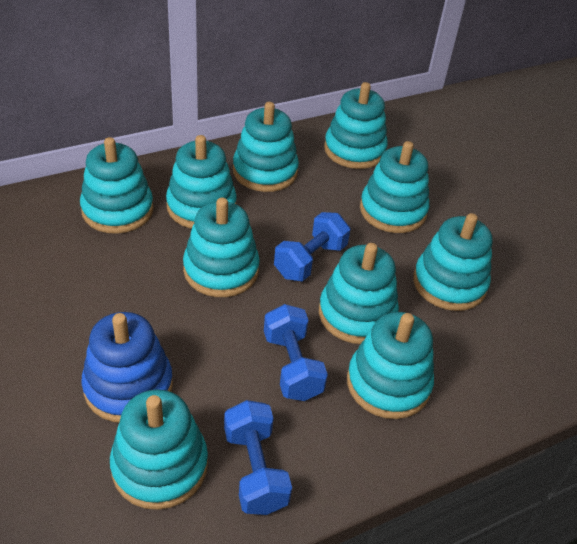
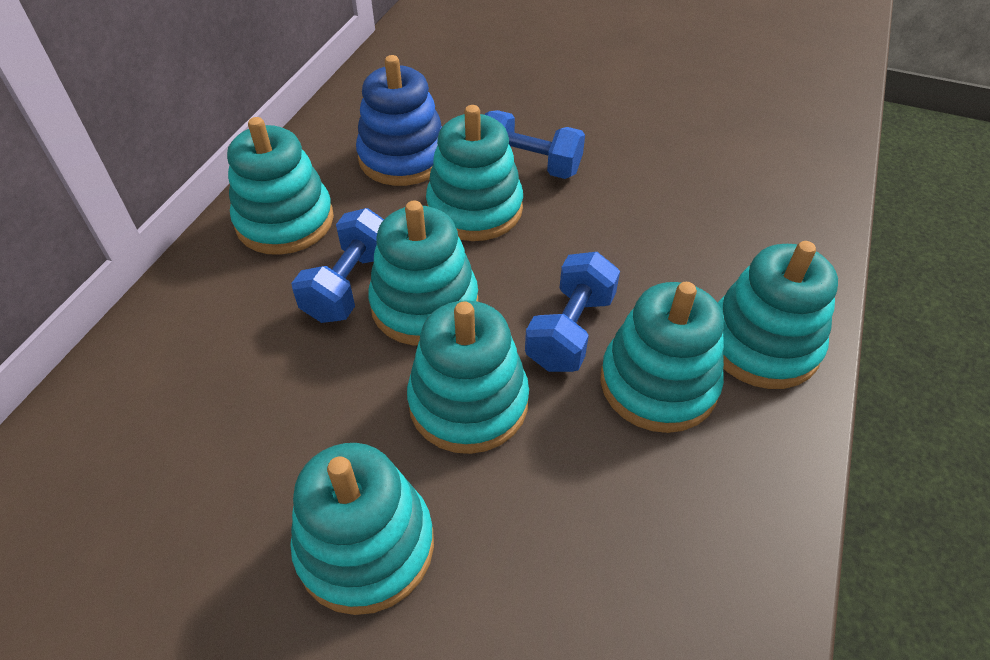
turquoise stacking toy: [80,137,153,234] [110,389,208,510] [166,135,237,229] [183,198,260,297] [233,102,299,192] [319,243,399,344] [324,82,388,169] [347,312,434,419] [360,141,429,233] [413,213,493,311] = 10 -> [227,117,334,255] [290,443,434,615] [368,201,478,346] [407,300,529,454] [426,105,523,241] [600,282,724,433] [718,241,838,389] = 7

